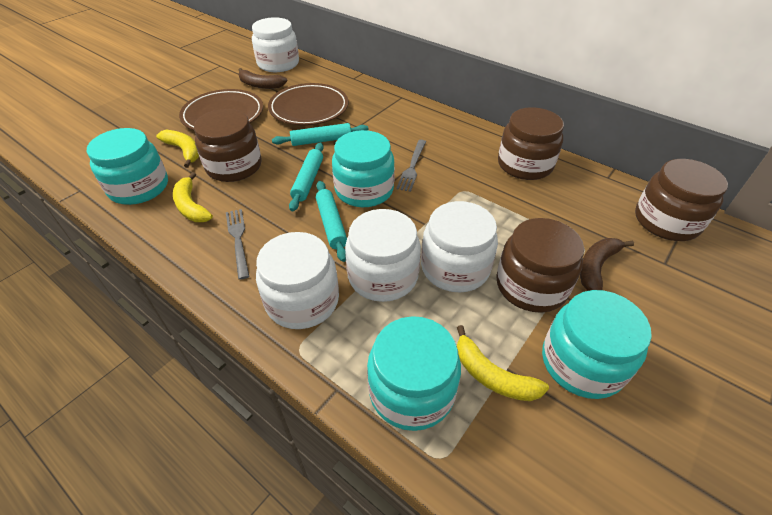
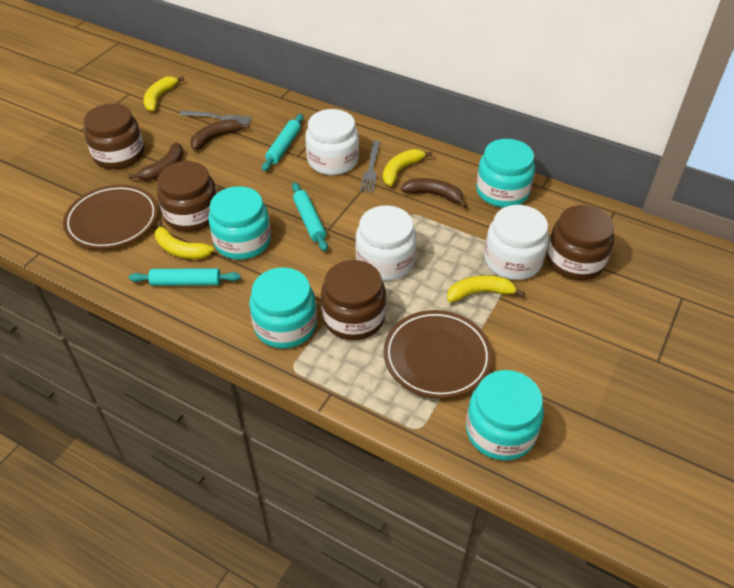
brown banana: [238,68,287,89] [580,238,634,291] = 2 -> [129,143,183,180] [190,119,250,150] [401,178,468,208] = 3
white jar: [252,17,299,72] [256,232,339,329] [345,209,421,302] [421,201,498,292] = 4 -> [305,109,359,175] [355,205,417,281] [484,205,549,280] = 3
yellow banana: [156,129,199,168] [173,172,213,222] [457,325,549,401] = 3 -> [143,76,184,111] [155,221,214,259] [383,149,433,186] [447,275,525,302] = 4

